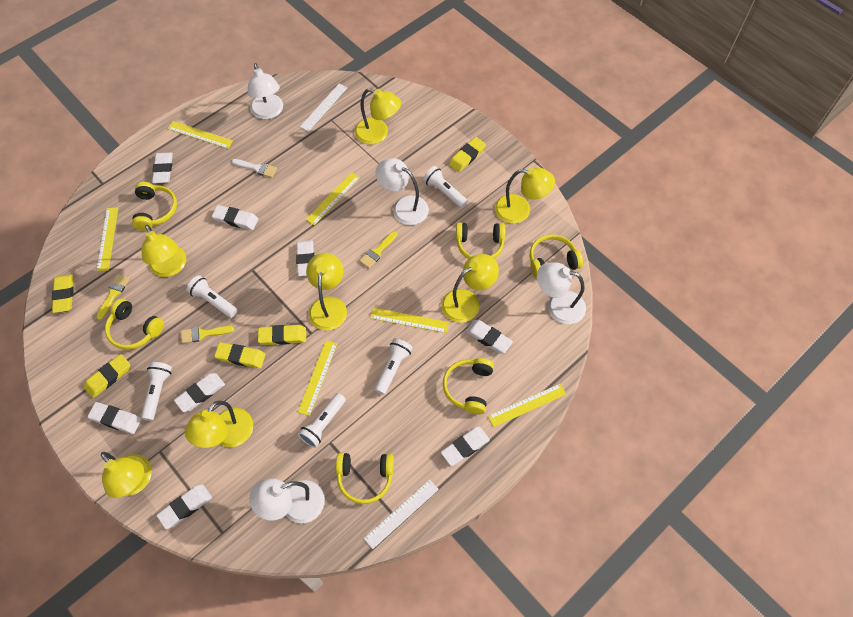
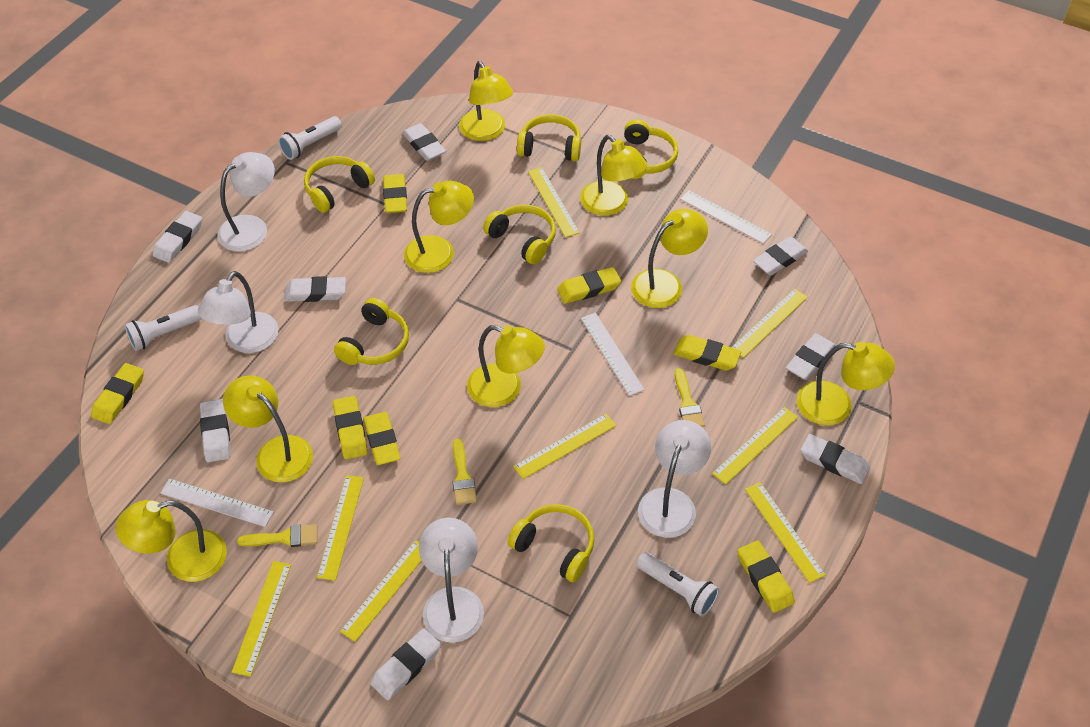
white brush: [232,159,277,178] = 1 -> none = 0
white flashlight: [141,362,172,421] [187,275,238,318] [298,393,346,448] [375,338,413,395] [423,166,468,208] = 5 -> [125,305,202,351] [278,116,342,160] [636,552,719,617] = 3
white ruler: [300,83,348,132] [364,480,439,549] = 2 -> [160,479,273,527] [581,313,645,396] [681,190,772,244] = 3
yellow eraser: [52,274,74,313] [84,354,130,398] [214,342,266,368] [258,325,306,345] [449,137,486,172] = 5 -> [91,363,144,424] [333,396,368,459] [364,412,401,465] [383,174,407,213] [557,267,621,304] [674,335,741,371] [738,540,795,613] = 7
yellow lamp: [101,452,152,498] [141,225,186,277] [185,401,253,448] [306,253,347,331] [354,88,401,144] [441,254,499,323] [495,167,555,224] = 7 -> [115,500,227,582] [223,375,313,483] [404,181,474,273] [459,61,513,141] [467,325,545,407] [580,135,647,216] [631,209,708,308] [797,342,895,426] = 8
yellow ruler: [97,208,118,271] [168,121,233,149] [298,340,337,416] [306,172,360,225] [370,307,449,333] [488,384,566,427] = 6 -> [232,561,291,677] [317,475,364,581] [340,540,422,642] [513,414,616,479] [528,167,580,238] [712,407,798,485] [731,289,808,358] [745,482,825,583] = 8

